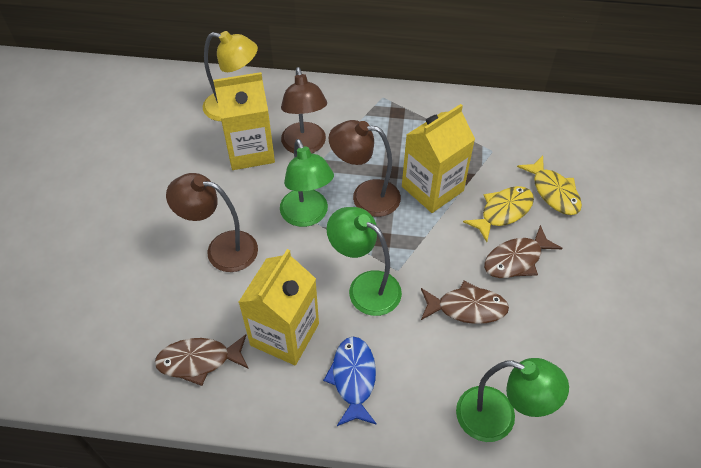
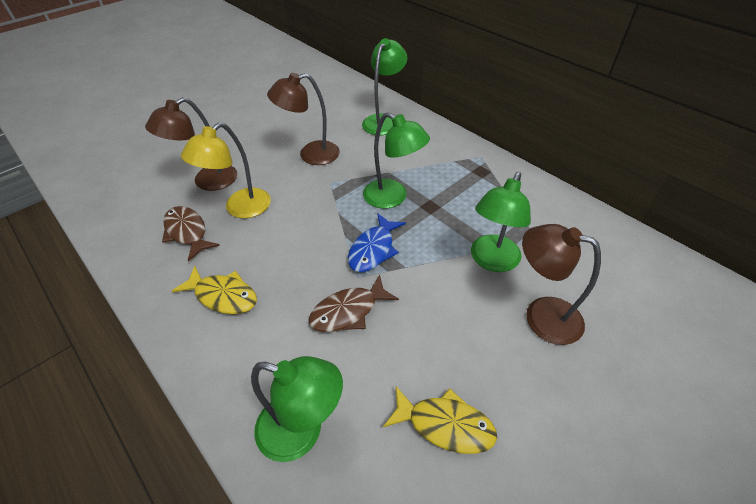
brown fish: [155,334,249,386] [421,281,509,324] [484,225,563,278] = 3 -> [162,206,220,262] [308,275,399,332] = 2
green lamp: [280,139,334,227] [327,207,402,316] [456,358,569,442] = 3 -> [251,356,343,462] [362,38,407,135] [363,112,430,209] [471,172,531,272] = 4
yellow carton: [213,72,275,170] [238,249,319,365] [402,104,475,213] = 3 -> none = 0

